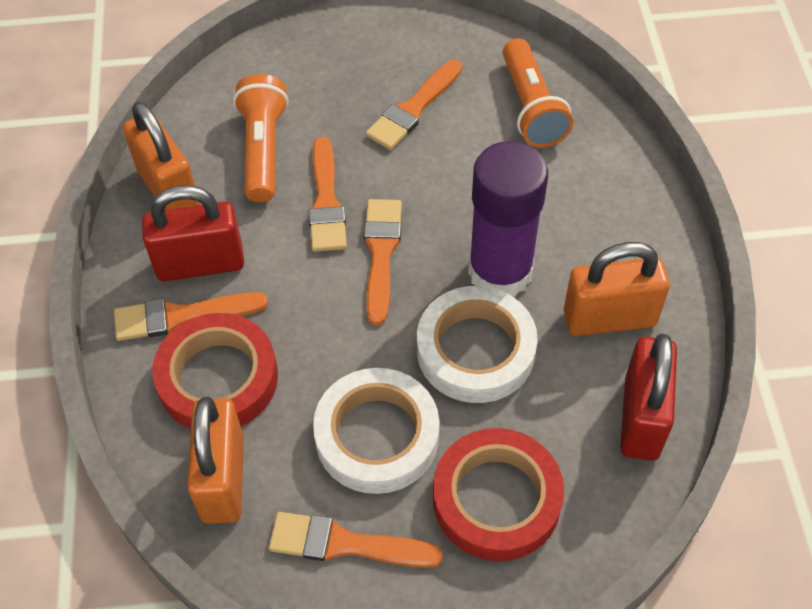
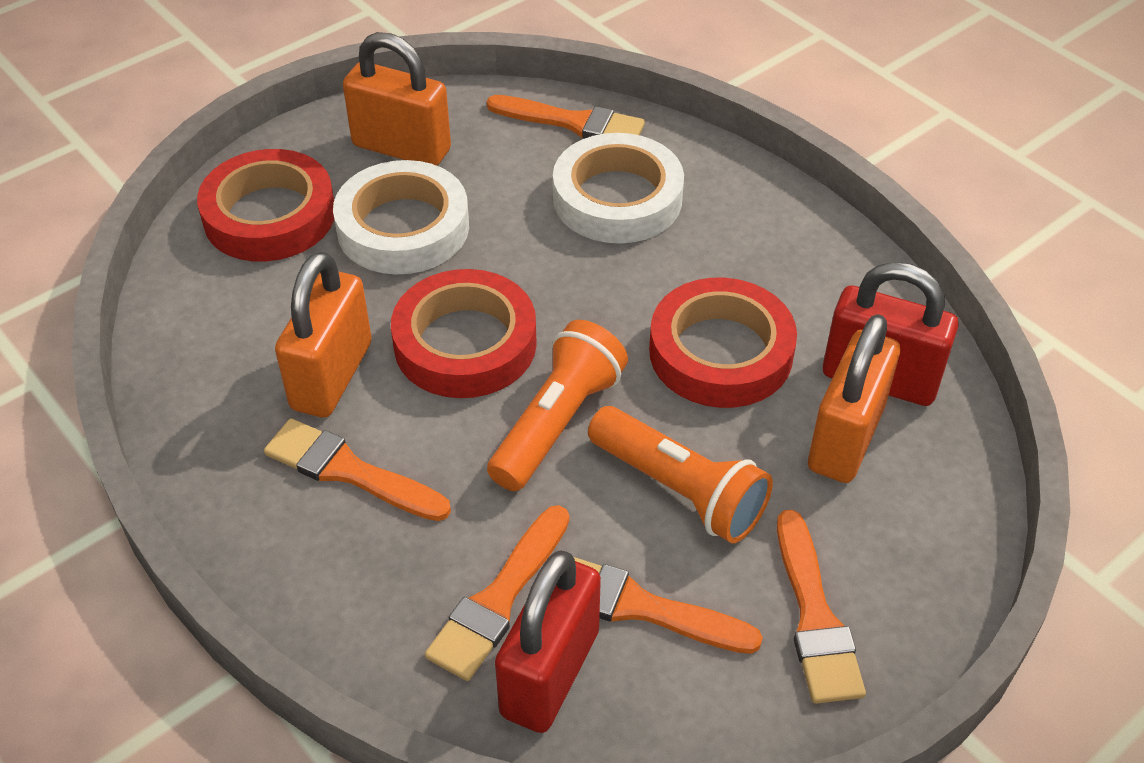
purple glue stick: [468,141,548,297] = 1 -> none = 0
red tape: [153,313,278,429] [433,428,564,561] = 2 -> [197,149,334,261] [391,269,537,398] [649,278,797,408] = 3

